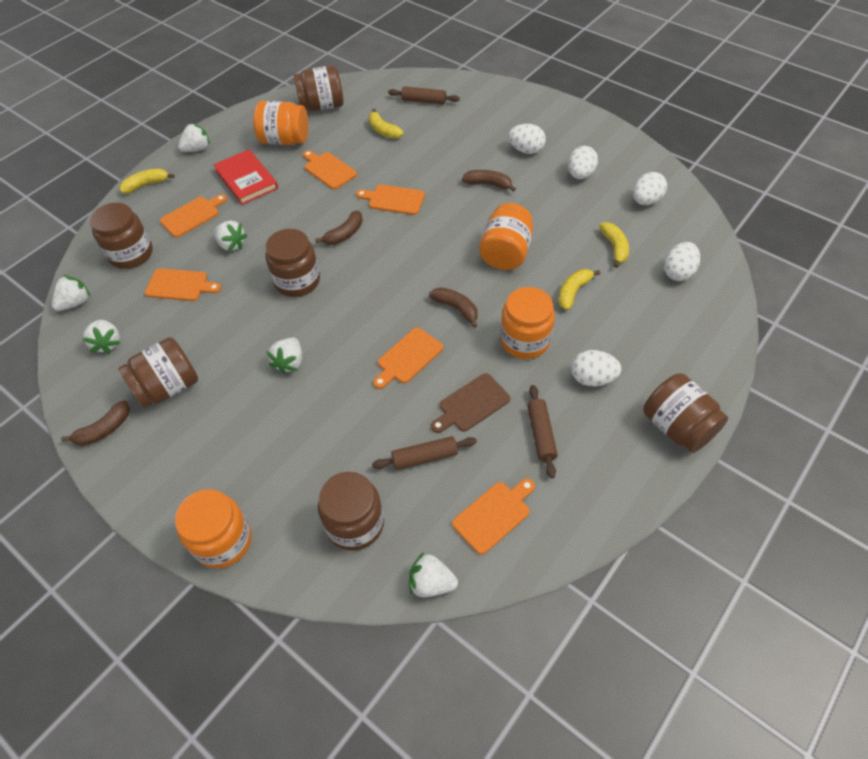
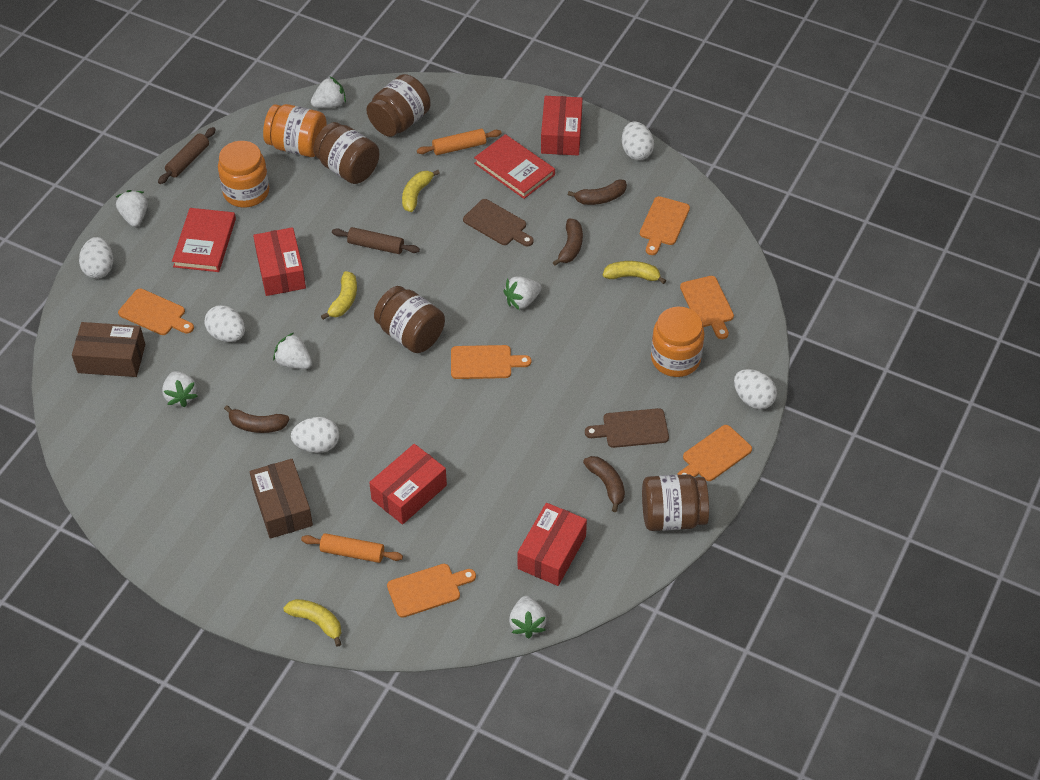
brown box: none = 0 -> [72,322,145,377] [250,459,313,539] = 2
brown cutting board: [431,373,510,433] = 1 -> [463,199,534,246] [585,408,669,448] = 2
brown jar: [90,203,153,269] [118,337,198,408] [265,229,320,297] [293,65,344,111] [318,472,384,551] [643,373,728,453] = 6 -> [313,122,379,184] [366,74,431,137] [374,286,445,353] [642,474,709,531] = 4
brown rolling pin: [372,436,477,470] [388,86,460,105] [527,385,558,478] = 3 -> [158,127,216,184] [332,227,420,254] = 2
orange jar: [175,489,252,568] [253,101,308,145] [479,203,533,270] [500,287,555,359] = 4 -> [218,141,270,207] [263,104,327,157] [651,307,705,377] = 3
orange rolling pin: none = 0 -> [301,533,403,563] [417,129,502,155] = 2
red book: [213,150,278,205] = 1 -> [172,208,236,272] [474,134,555,199] = 2
red box: none = 0 -> [253,227,306,296] [369,444,447,524] [518,503,587,586] [541,96,583,155] = 4

